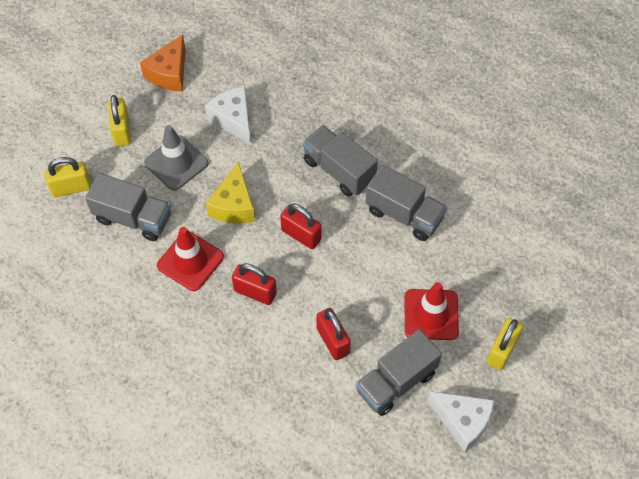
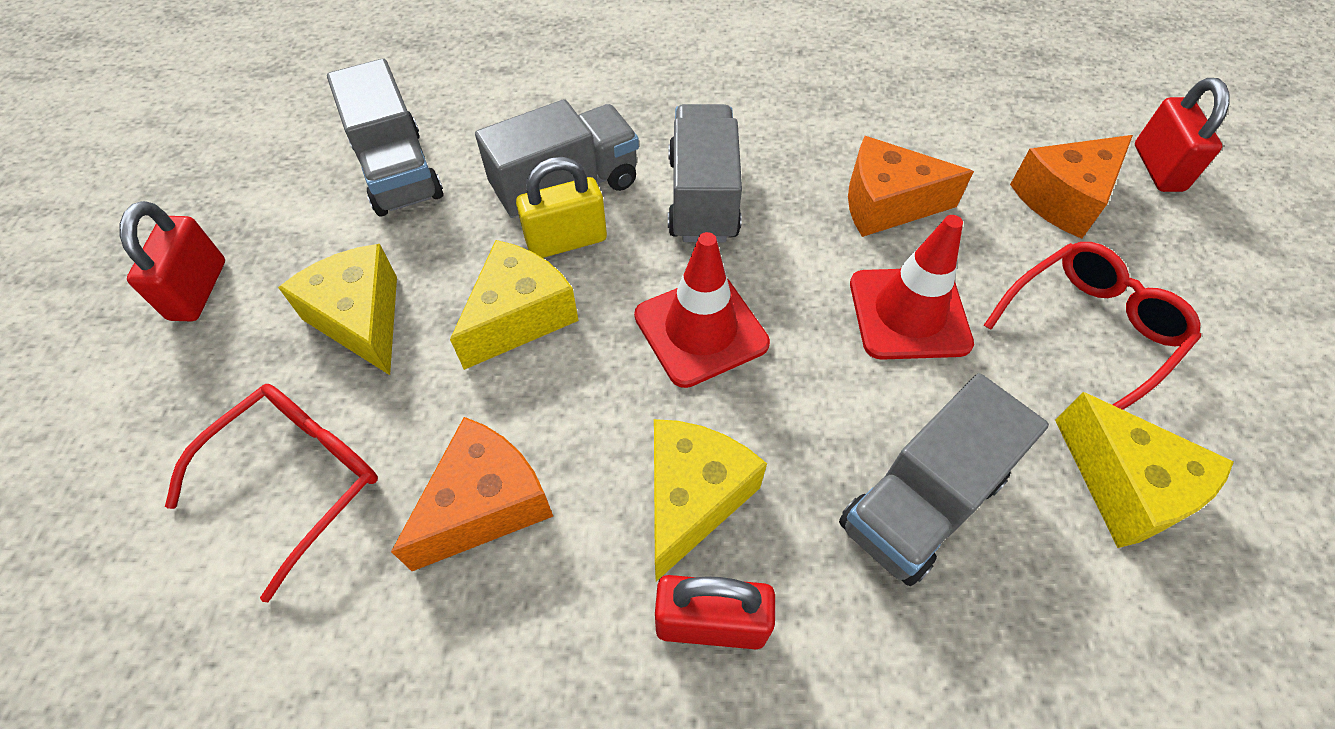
grey traffic cone: [144,125,208,191] = 1 -> none = 0
orange cheese: [140,35,186,92] = 1 -> [391,417,553,571] [848,136,974,237] [1010,135,1133,239] = 3
red glasses: none = 0 -> [165,384,378,602] [984,242,1201,410] = 2
white cheese: [205,86,251,145] [427,391,494,452] = 2 -> none = 0
yellow cheese: [206,162,255,224] = 1 -> [278,244,397,375] [450,240,579,370] [654,419,767,581] [1055,392,1234,548] = 4
yellow padlock: [44,157,91,197] [108,95,131,147] [487,318,523,370] = 3 -> [516,157,607,258] = 1

